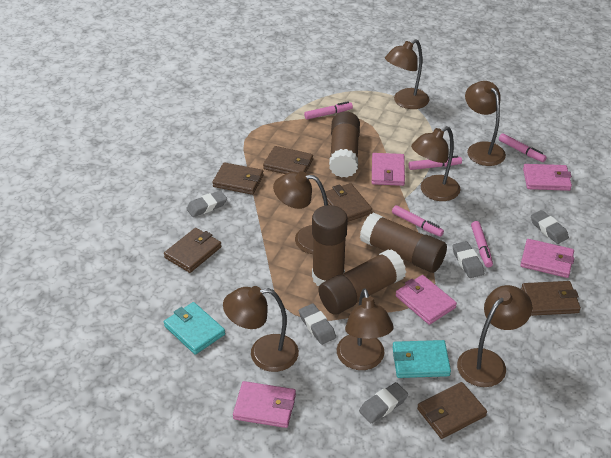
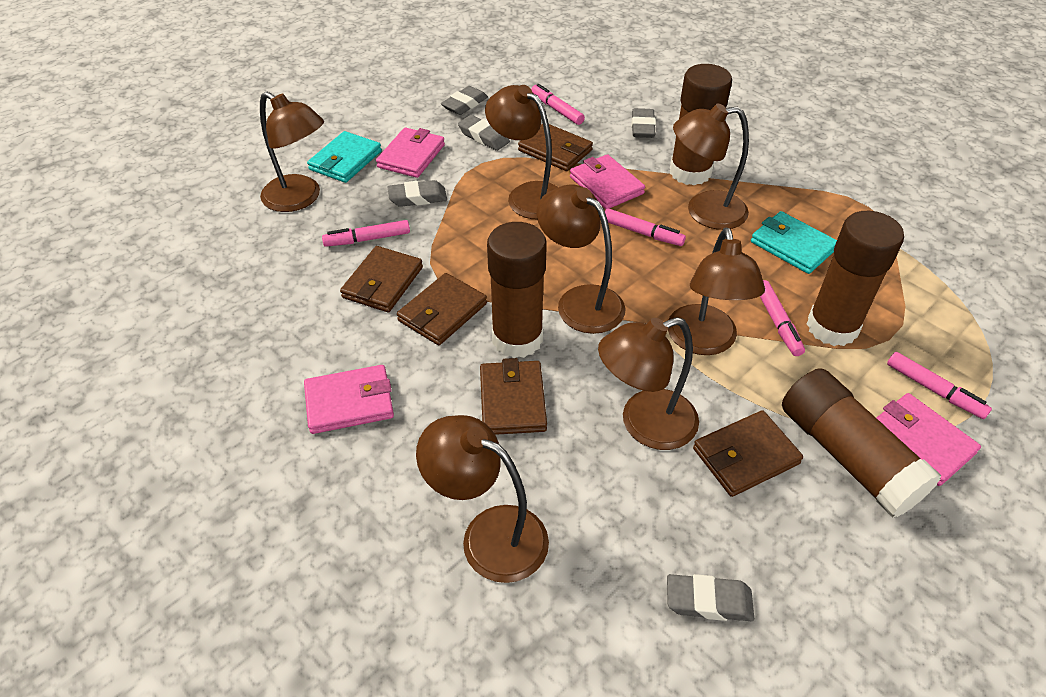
brown wallet: [164,228,221,273] [212,162,264,195] [263,146,313,174] [322,183,372,222] [417,382,487,439] [521,281,581,316] = 6 -> [340,246,423,312] [397,273,487,345] [480,358,547,435] [518,123,593,171] [693,410,803,497] = 5
pink wallet: [233,381,296,428] [372,153,405,186] [396,275,457,325] [520,239,574,278] [523,164,572,191] = 5 -> [304,365,394,434] [376,127,445,178] [570,154,645,209] [876,393,981,486] = 4

